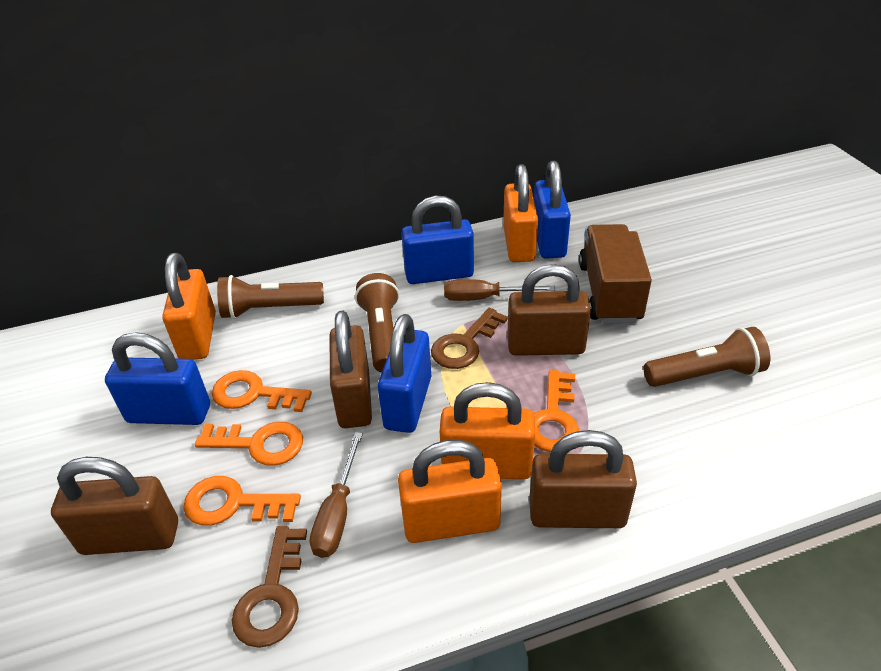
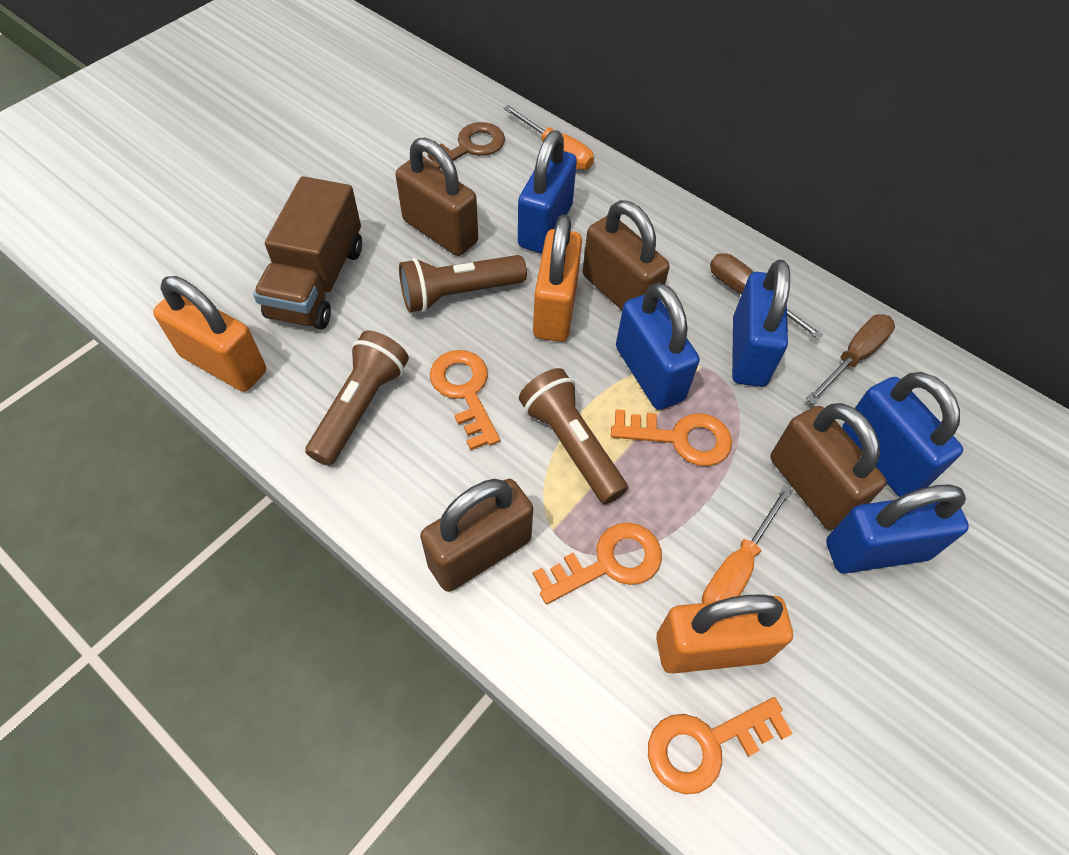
blue padlock: [105,332,210,425] [378,314,431,433] [401,196,474,284] [534,161,571,259] = 4 -> [518,130,577,254] [616,282,700,410] [732,260,790,387] [826,484,969,574] [842,372,963,497] = 5
brown key: [232,526,307,648] [431,308,508,369] = 2 -> [422,122,505,169] = 1
orange padlock: [162,253,216,360] [398,440,502,543] [440,382,535,480] [503,164,538,262] = 4 -> [153,276,266,392] [533,215,582,342] [656,594,793,674] = 3
orange screwdriver: none = 0 -> [503,105,594,170] [702,485,793,603] = 2

